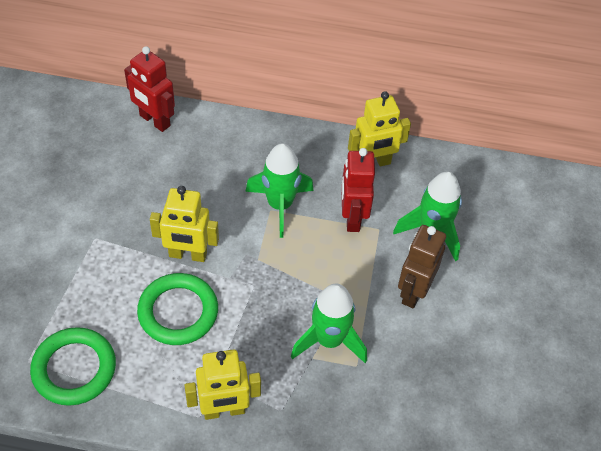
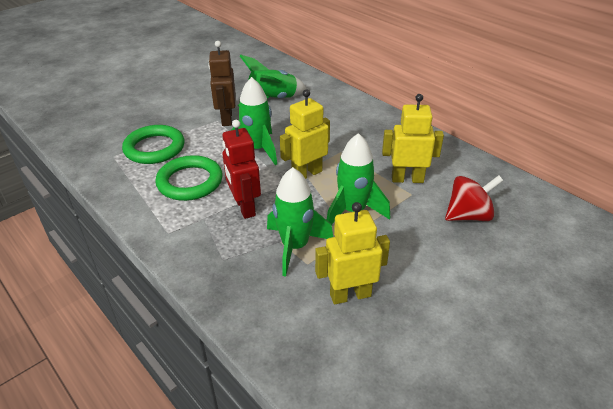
green rocket: [245,143,314,238] [291,284,367,363] [393,172,462,261] = 3 -> [232,77,277,165] [238,55,306,107] [267,167,333,277] [327,133,390,225] = 4
red robot: [124,46,175,132] [341,148,375,232] = 2 -> [222,120,261,219] = 1
red spinning top: none = 0 -> [445,175,503,221] = 1

